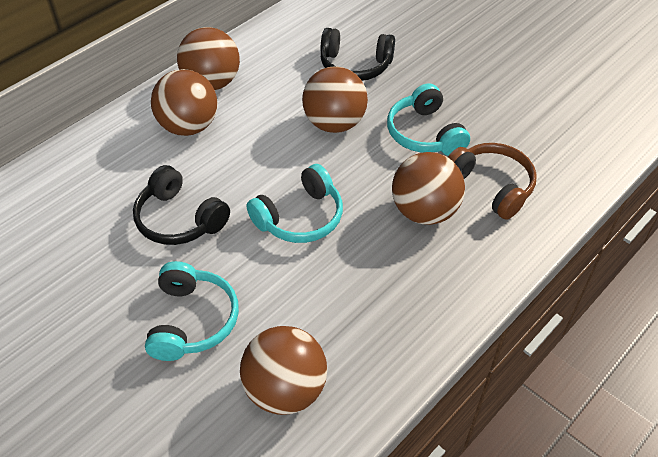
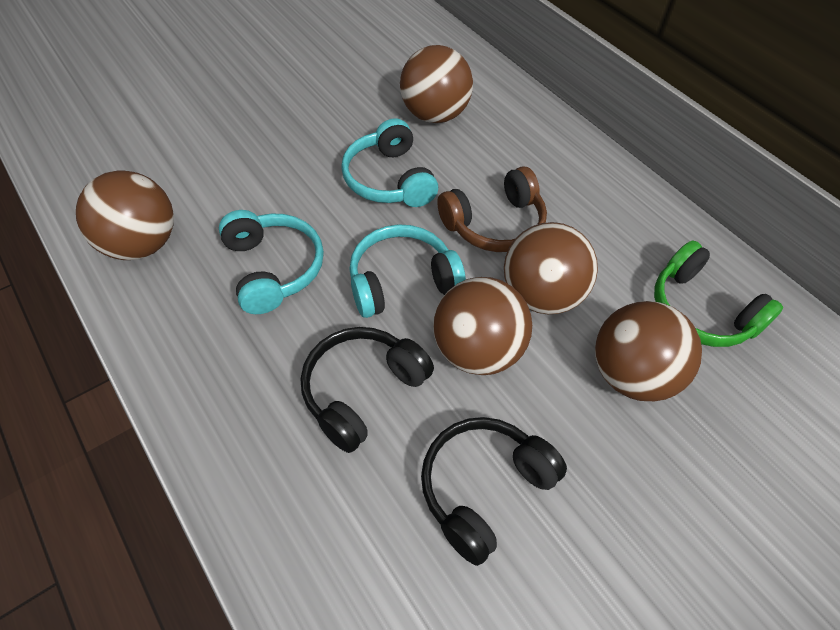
green headphones: none = 0 -> [654,240,783,347] = 1

